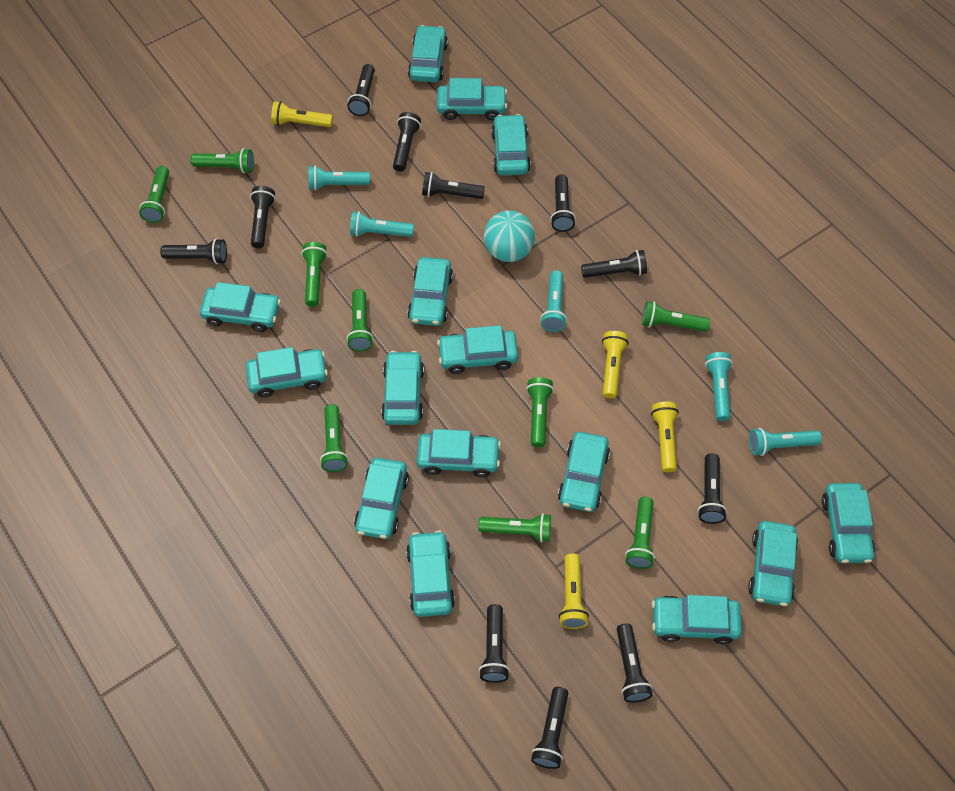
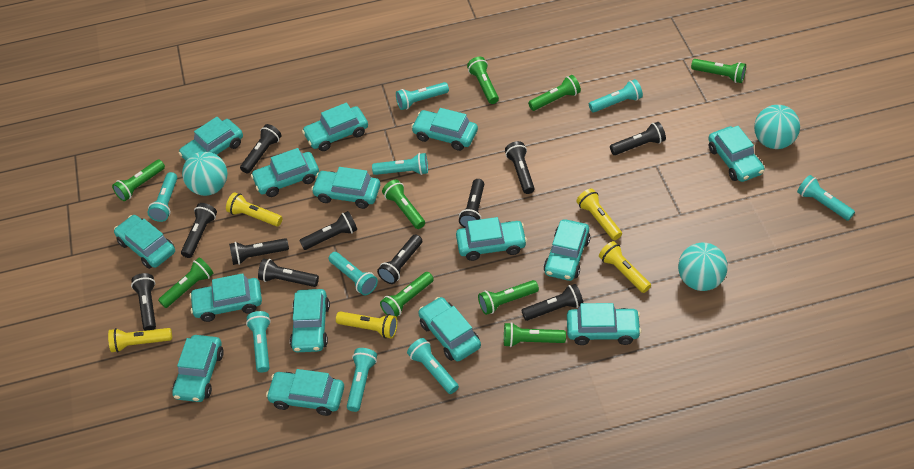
turquoise ball: [484,210,535,262] = 1 -> [182,151,227,196] [678,243,728,291] [754,105,800,149] = 3
turquoise flashlight: [308,165,370,191] [350,211,414,237] [540,270,567,332] [705,352,732,421] [749,428,822,456] = 5 -> [147,172,177,222] [246,311,271,373] [328,252,378,295] [347,348,377,412] [372,153,428,175] [396,82,449,110] [407,338,459,394] [589,79,643,112] [797,175,855,221] = 9
yellow flashlight: [271,101,333,127] [559,553,589,629] [602,331,629,399] [651,402,679,472] = 4 -> [108,328,172,353] [226,192,282,227] [336,311,397,338] [577,189,622,240] [599,241,651,293] = 5

